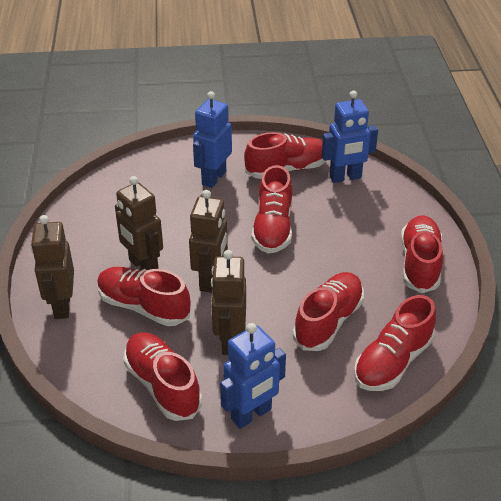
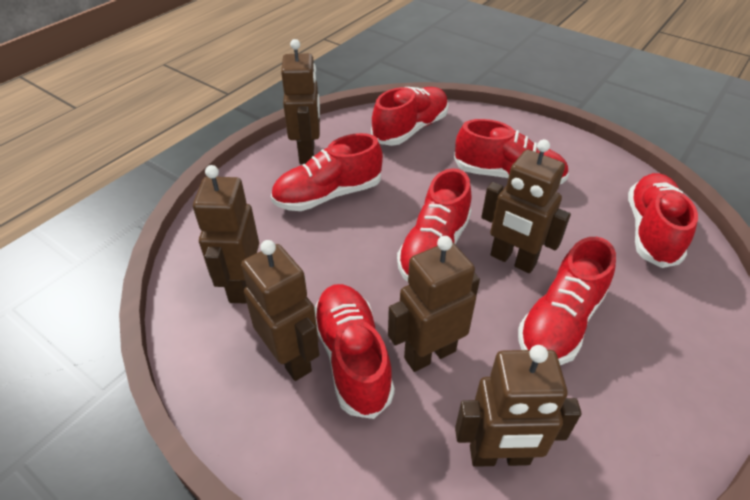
blue robot: [193,91,232,188] [220,323,286,429] [322,91,378,183] = 3 -> none = 0
brown robot: [31,215,74,319] [115,176,163,270] [189,190,228,293] [211,250,246,355] = 4 -> [193,165,259,303] [241,240,319,381] [281,39,320,164] [388,236,480,372] [455,345,581,467] [481,139,571,273] = 6

